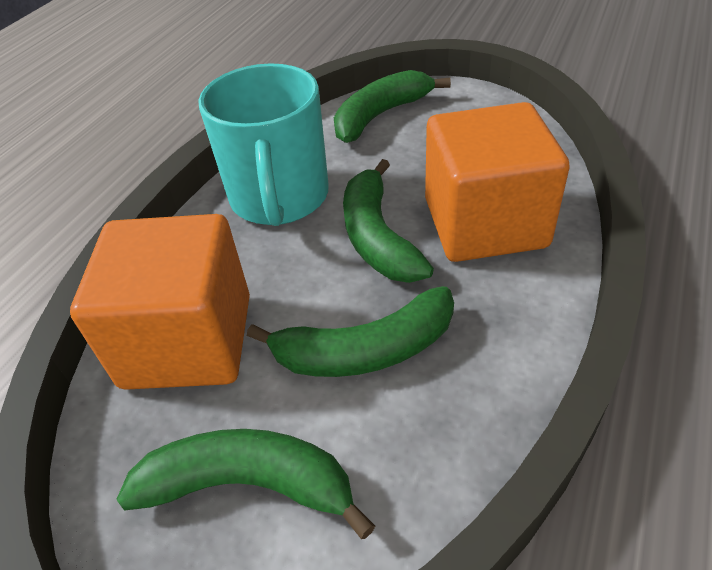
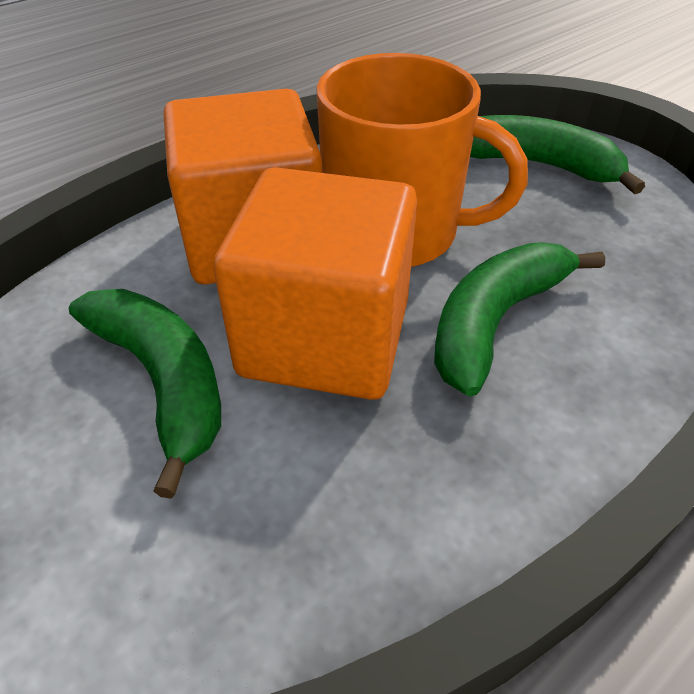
green banana: [116,429,375,539] [247,286,454,377] [334,70,451,143] [343,159,434,283] = 4 -> [69,289,221,499] [434,242,605,396] [470,115,645,194] = 3
orange mug: none = 0 -> [316,53,528,267] = 1
turquoise mug: [199,63,329,226] = 1 -> none = 0

